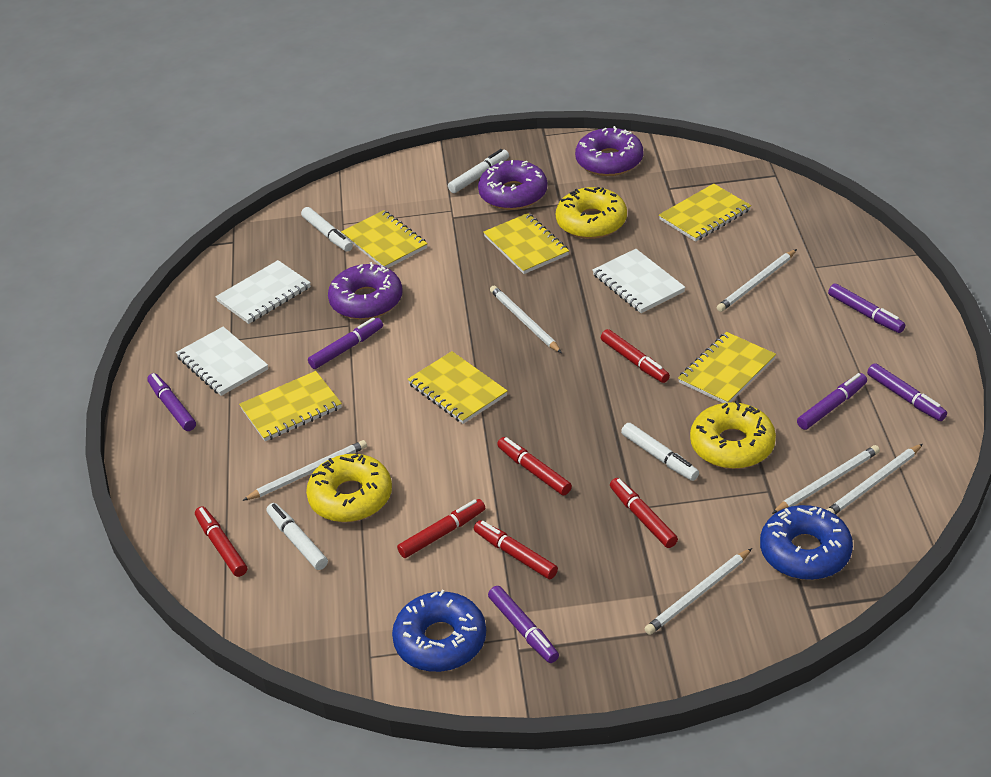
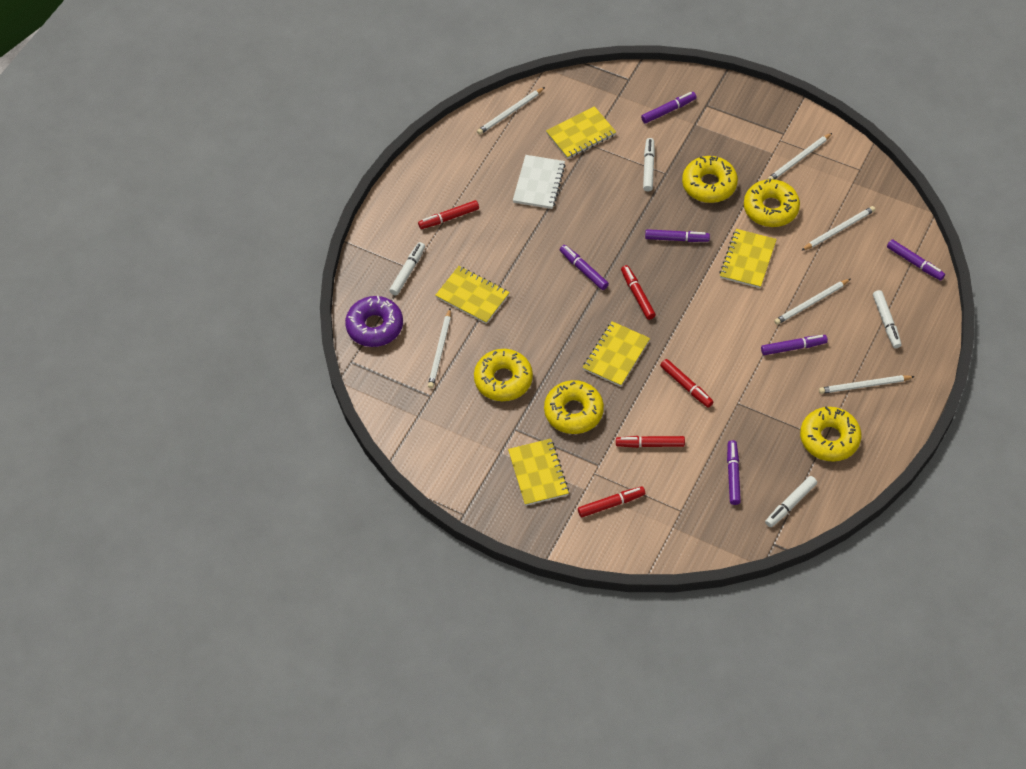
blue donut: [392,590,486,672] [760,505,853,580] = 2 -> none = 0
purple donut: [328,262,402,320] [478,160,548,210] [575,126,643,176] = 3 -> [345,296,403,347] = 1
red marker: [195,506,247,577] [397,499,485,558] [474,520,558,579] [497,437,572,495] [601,329,670,383] [610,478,678,548] = 6 -> [418,200,479,229] [578,486,645,517] [616,436,685,448] [621,265,656,320] [660,359,713,408] = 5
white notebook: [176,327,268,396] [215,260,311,324] [592,249,686,313] = 3 -> [513,155,566,209] = 1
yellow donut: [306,454,392,522] [556,187,627,239] [690,400,776,469] = 3 -> [474,349,533,401] [544,380,604,434] [682,156,738,203] [744,179,800,227] [800,407,861,462] = 5
yellow notebook: [239,371,342,441] [341,210,428,268] [408,351,507,424] [483,213,569,274] [659,184,751,242] [678,332,776,403] = 6 -> [435,266,510,324] [508,439,569,506] [546,106,616,159] [583,321,650,387] [719,229,777,288] = 5

